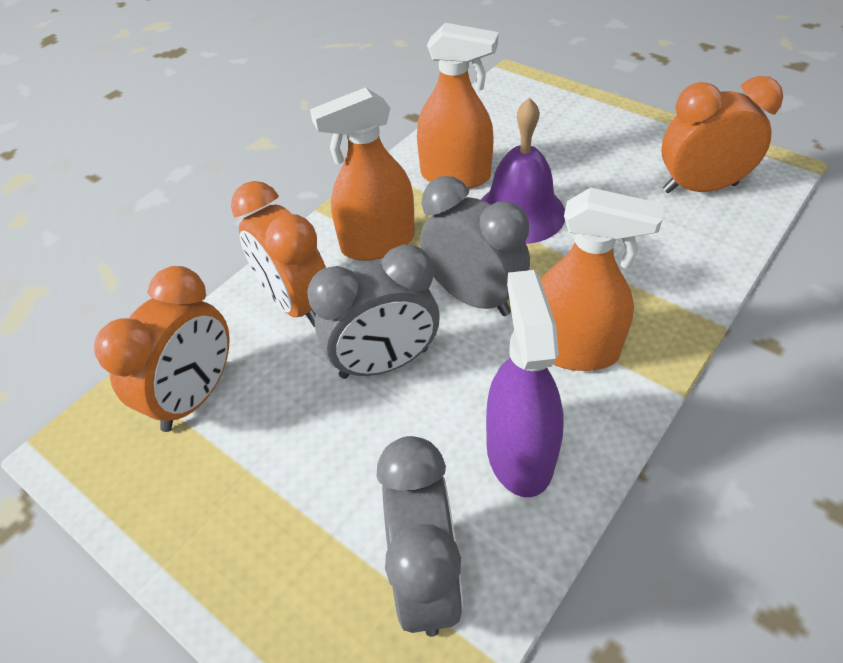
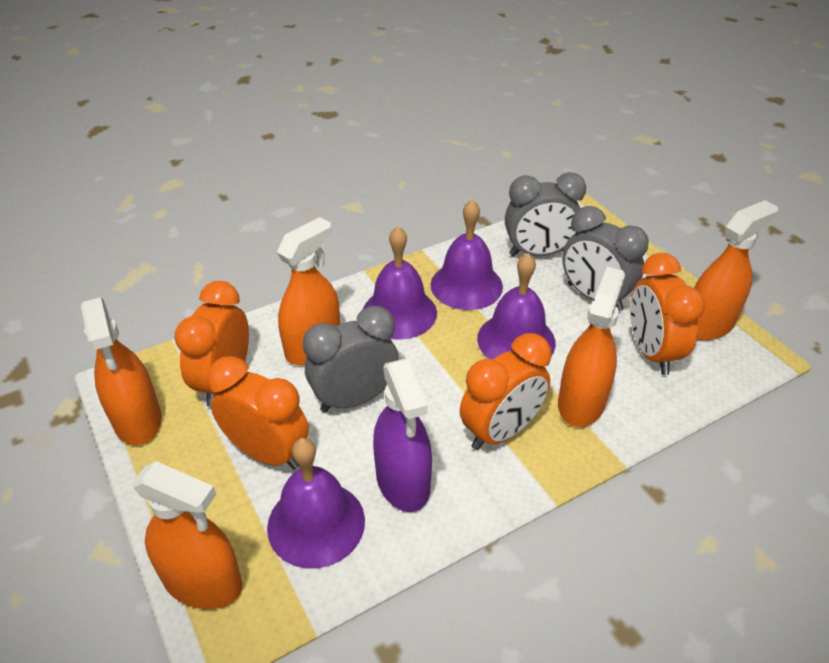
orange clock: [94,266,230,432] [231,181,326,327] [661,76,783,193] = 3 -> [174,281,249,407] [207,356,309,470] [460,333,551,450] [630,253,705,375] = 4
orange spray bottle: [310,87,415,261] [417,23,498,189] [541,188,664,371] = 3 -> [81,297,162,445] [132,461,242,609] [277,217,340,365] [558,267,625,427] [694,200,778,340] = 5
purple bell: [481,98,565,244] = 1 -> [267,438,365,569] [363,226,437,340] [431,200,503,310] [477,253,556,359] = 4

